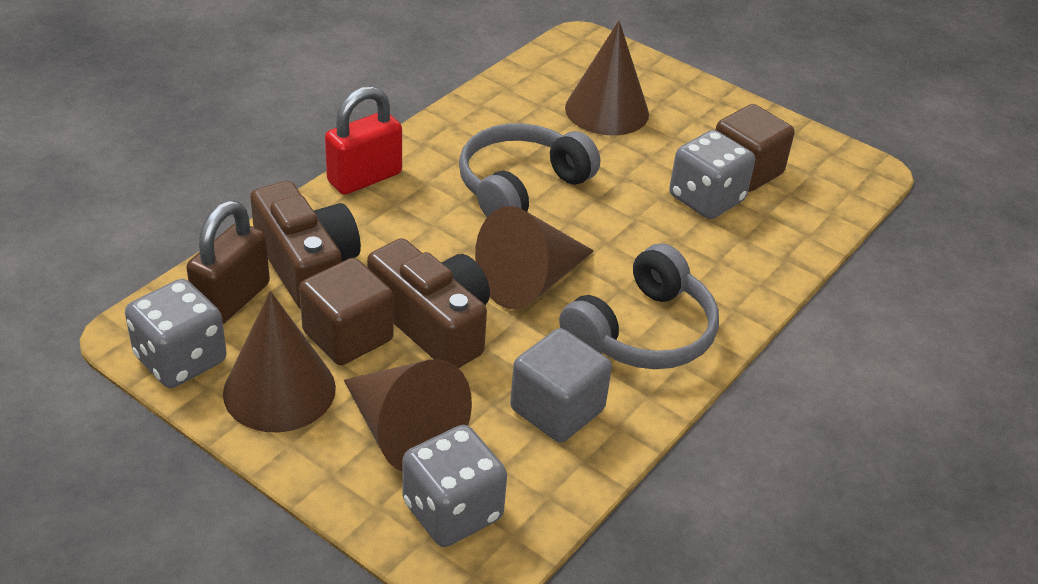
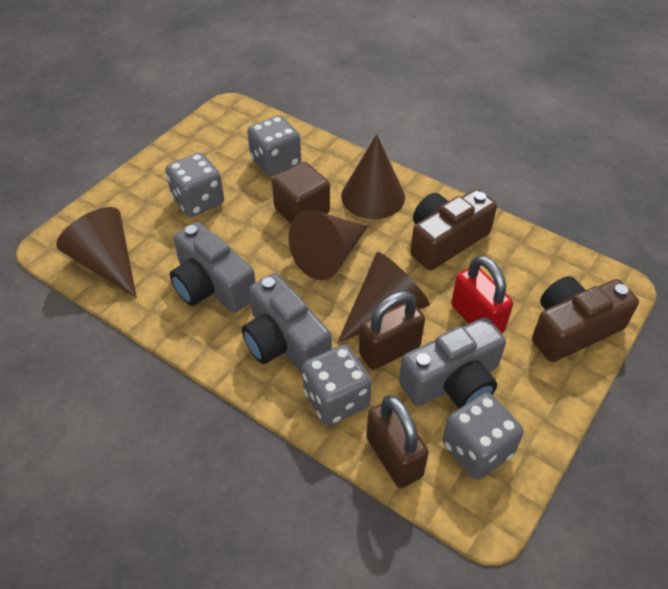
brown cube: [299,258,394,365] [715,104,795,192] = 2 -> [272,162,330,223] = 1
brown padlock: [186,200,270,324] = 1 -> [359,291,425,370] [366,395,429,488] = 2
grey camera: none = 0 -> [170,222,256,313] [242,273,332,374] [399,317,506,409] = 3
grey cube: [510,328,612,443] = 1 -> none = 0
grey dice: [125,279,227,388] [403,425,507,547] [669,130,755,219] = 3 -> [165,152,224,217] [247,115,301,176] [302,345,372,426] [442,393,524,480] = 4
grey headphones: [459,123,600,217] [559,243,719,369] = 2 -> none = 0

